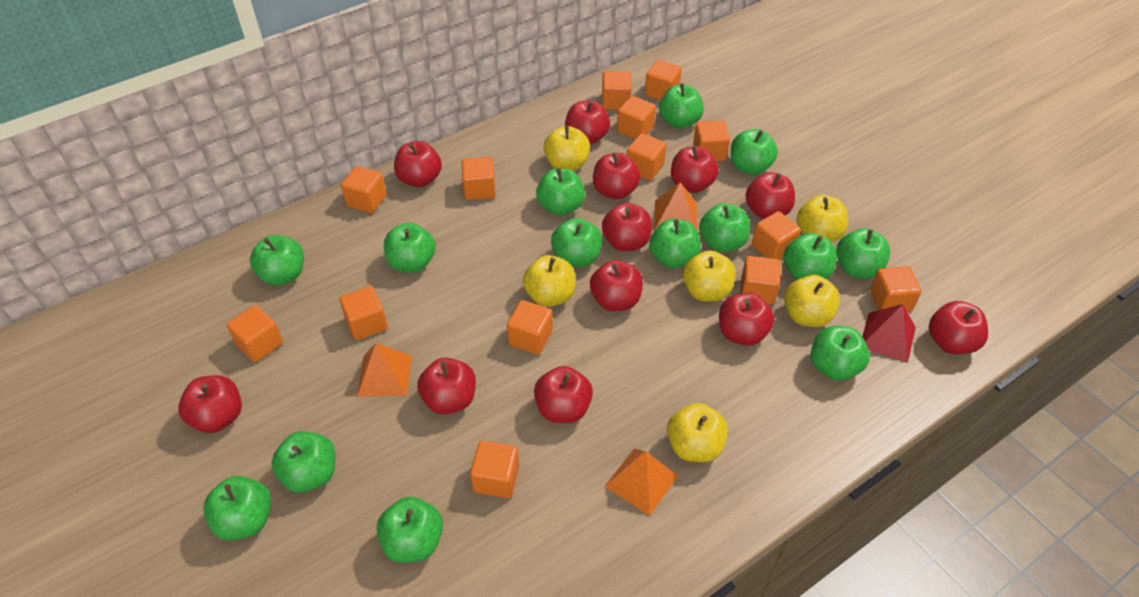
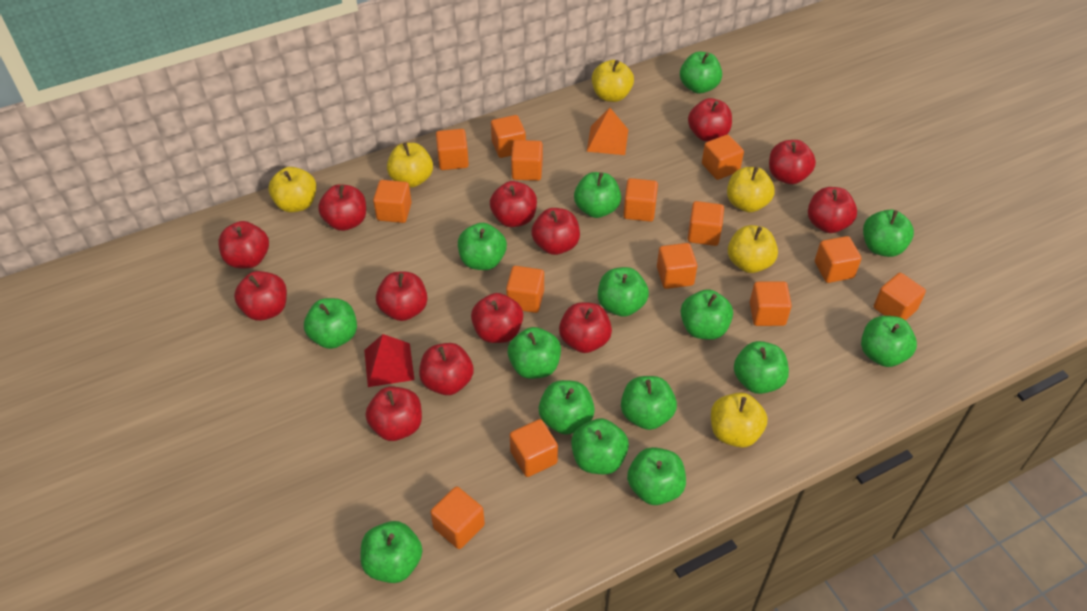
green apple: [203,476,272,541] [250,235,304,285] [271,431,336,493] [377,497,443,563] [384,223,436,272] [536,168,585,216] [551,218,602,267] [649,219,701,269] [659,83,704,129] [699,203,750,252] [731,129,778,175] [783,233,837,280] [811,326,870,381] [836,228,890,278] = 14 -> [304,298,357,349] [361,521,422,583] [458,223,507,270] [508,327,561,379] [538,380,595,435] [571,418,629,474] [574,172,621,218] [598,267,649,317] [621,376,677,430] [627,447,686,505] [680,52,722,94] [681,289,733,340] [734,341,789,394] [861,316,917,367] [863,210,914,257] = 15
orange pyramid: [357,343,412,397] [605,448,678,516] [654,182,697,231] = 3 -> [587,108,628,155] = 1
red apple: [178,375,242,433] [394,141,442,187] [417,358,476,414] [534,366,593,423] [565,100,610,145] [590,260,643,311] [593,153,641,200] [602,203,652,252] [671,146,719,193] [719,292,774,346] [745,172,795,219] [929,301,988,354] = 12 -> [218,221,269,268] [234,271,287,321] [318,184,366,231] [366,386,422,441] [376,272,427,321] [419,343,474,395] [471,293,523,343] [490,181,537,227] [531,208,580,255] [559,302,612,353] [688,98,732,142] [769,140,816,184] [808,187,857,233] = 13

